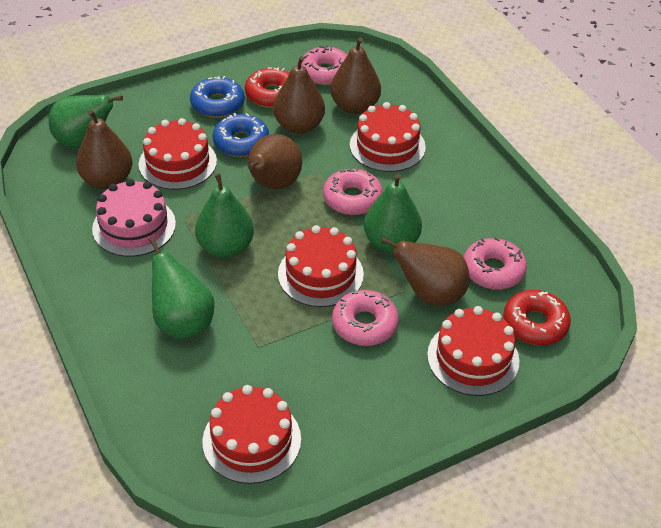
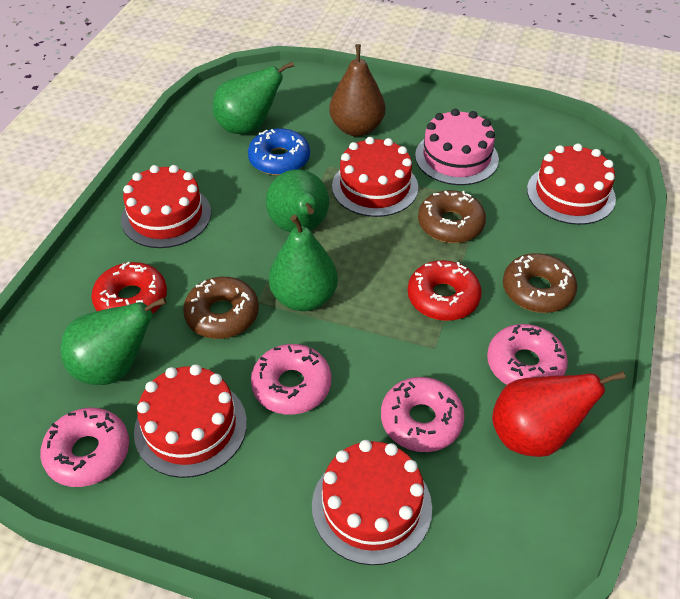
blue donut: [190,76,245,118] [213,113,269,157] = 2 -> [248,128,310,175] = 1
brown donut: none = 0 -> [183,277,259,339] [418,190,486,243] [503,253,577,313] = 3
brown pear: [76,110,132,189] [248,134,302,189] [273,56,325,134] [330,37,381,114] [381,237,470,306] = 5 -> [329,44,385,137] = 1
red pear: none = 0 -> [492,371,626,457] = 1

